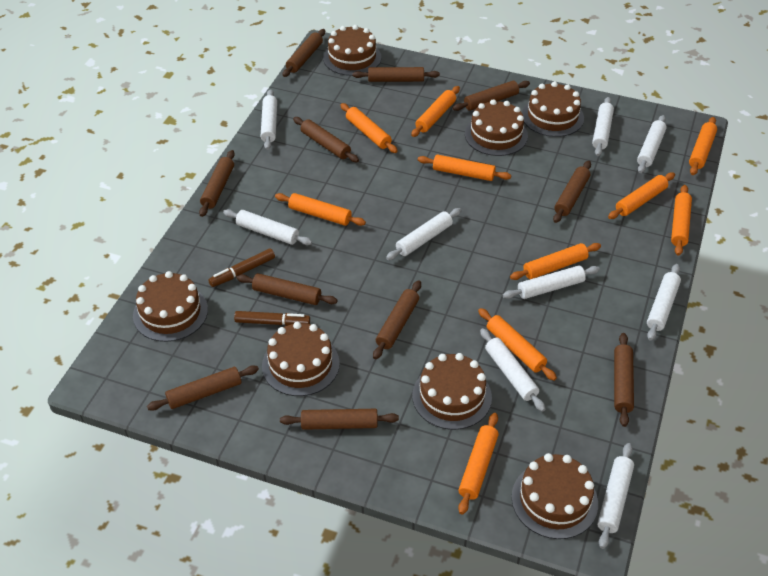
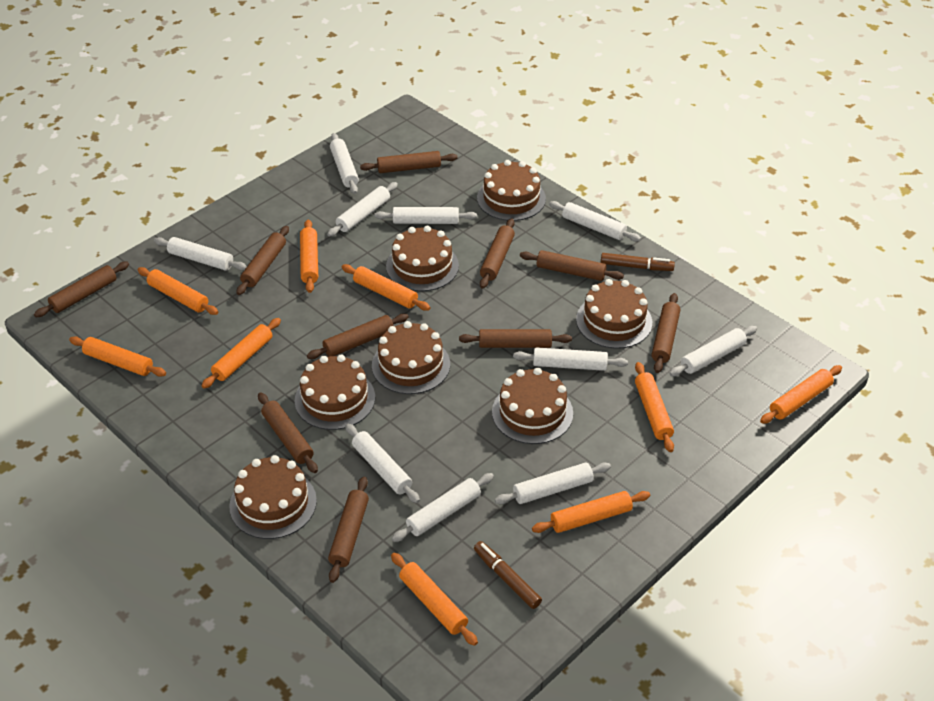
brown rolling pin: [147,365,259,411] [199,150,235,217] [237,273,338,305] [280,409,399,430] [283,29,325,77] [293,117,359,162] [353,67,440,82] [373,280,421,359] [453,81,530,111] [553,161,591,223] [614,333,634,427] = 11 -> [34,262,129,317] [237,226,289,295] [258,393,318,473] [307,314,409,359] [328,476,369,583] [360,151,458,173] [459,329,572,348] [480,218,515,289] [520,250,624,281] [652,293,680,373] = 10
orange rolling pin: [275,193,366,226] [340,103,398,153] [411,86,460,137] [418,154,511,181] [458,413,499,515] [478,308,557,381] [510,243,601,280] [608,172,675,219] [671,185,692,256] [689,117,717,175] = 10 -> [69,336,166,377] [137,267,218,315] [201,318,281,388] [300,219,318,293] [342,264,430,311] [391,553,478,646] [532,491,650,533] [635,362,674,452] [760,365,842,424] = 9
white rolling pin: [223,209,312,245] [260,89,277,150] [386,208,461,260] [480,328,545,412] [503,265,600,299] [592,97,614,156] [597,443,634,549] [637,115,667,173] [647,264,681,341] = 9 -> [154,237,247,271] [327,182,398,237] [330,133,359,194] [345,424,420,503] [375,207,477,224] [392,473,494,542] [495,462,611,504] [513,347,628,371] [549,201,641,242] [669,326,757,376] = 10

